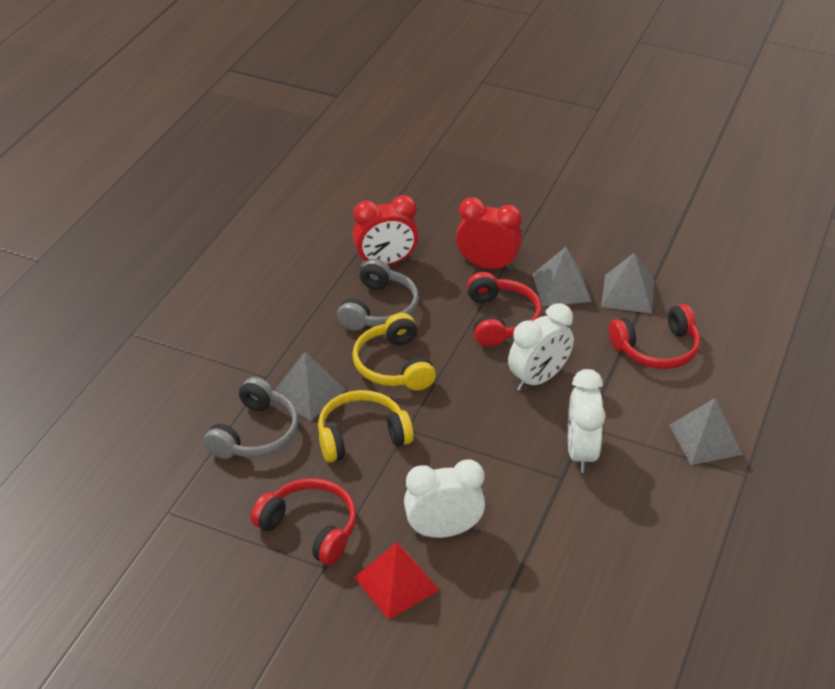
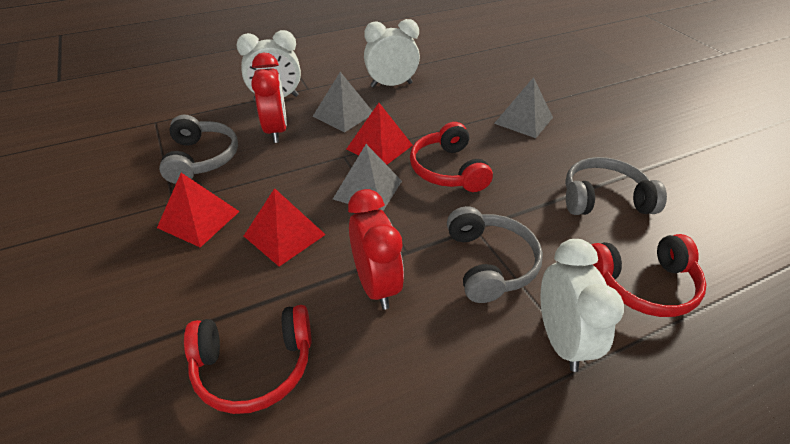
grey headphones: [204,377,298,459] [337,259,419,331] = 2 -> [159,115,238,184] [447,206,543,303] [565,157,667,215] = 3
grey pyramid: [275,352,346,421] [532,247,592,306] [601,253,654,313] [669,398,743,465] = 4 -> [312,72,372,133] [333,144,402,211] [494,77,553,138] = 3
red pyramid: [354,542,440,620] = 1 -> [157,173,240,247] [244,188,326,267] [347,103,413,165] = 3
yellow headphones: [318,390,414,462] [352,313,436,391] = 2 -> none = 0

